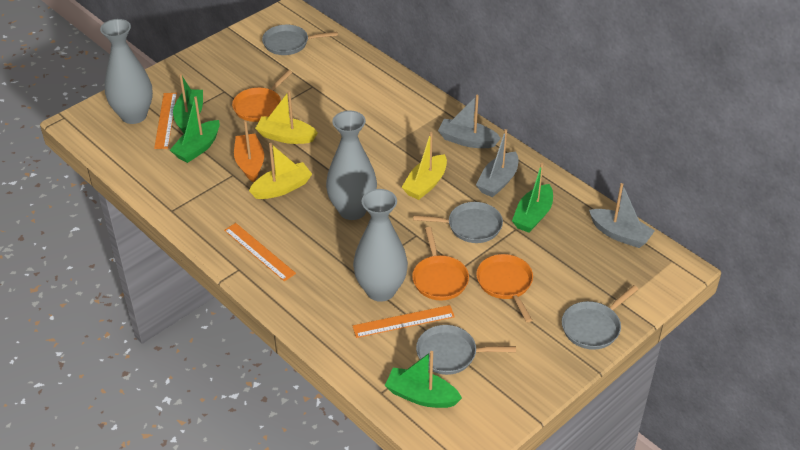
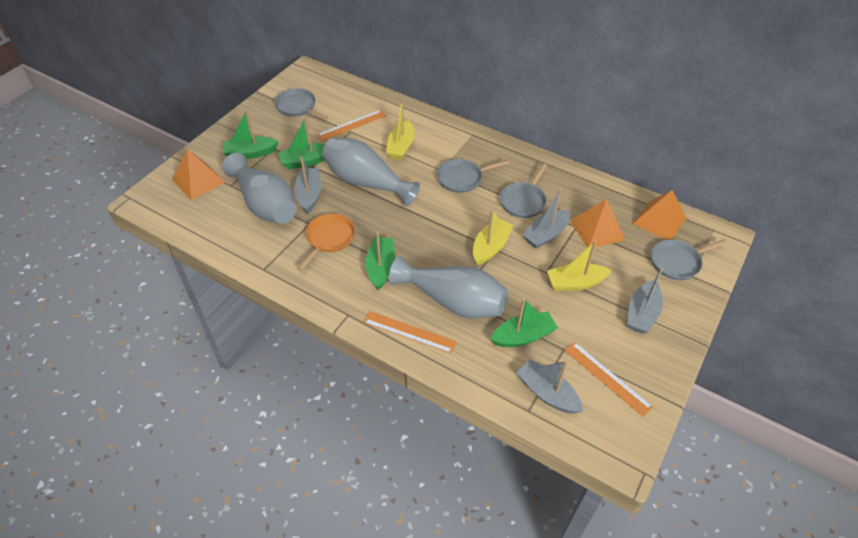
grey boat: [438,94,501,148] [476,129,519,197] [589,183,655,248] = 3 -> [294,157,322,213] [517,359,583,414] [522,189,570,249] [627,267,663,334] = 4
orange boat: [234,120,264,182] = 1 -> none = 0
orange pan: [232,70,292,122] [412,227,469,300] [476,254,533,322] = 3 -> [297,214,355,271] = 1
orange pyramid: none = 0 -> [172,149,225,200] [570,199,625,248] [633,190,686,240] = 3

